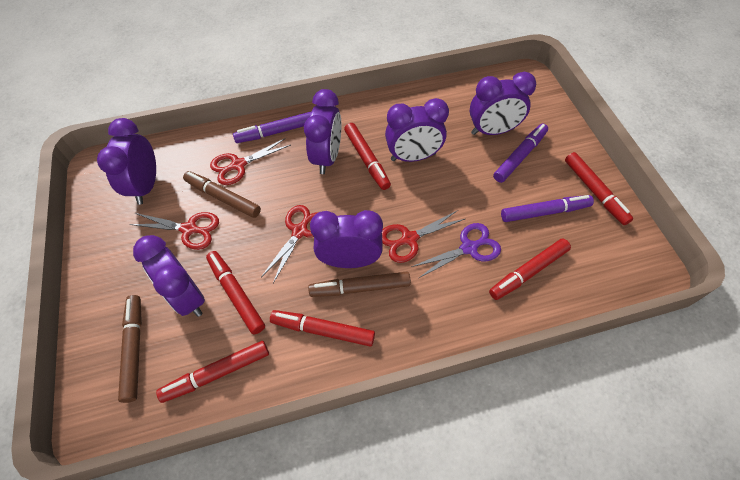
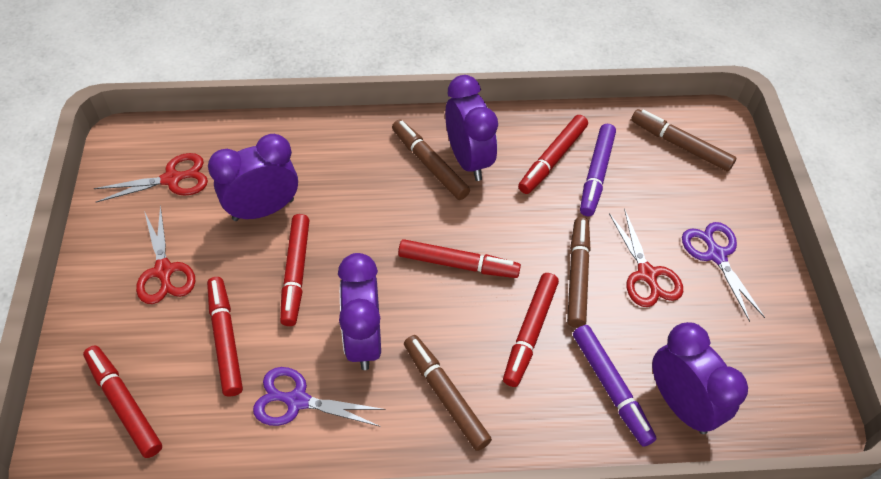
brown marker: [118,295,142,403] [183,171,261,218] [308,272,411,297] = 3 -> [392,119,470,200] [404,335,492,451] [567,217,591,328] [631,109,736,171] = 4
purple clock: [97,118,156,205] [133,235,205,317] [304,89,341,174] [310,210,383,268] [385,98,449,162] [470,72,536,135] = 6 -> [208,134,298,221] [338,253,381,370] [445,75,498,181] [652,322,748,434] = 4
purple marker: [233,111,312,143] [493,124,548,183] [501,195,594,222] = 3 -> [573,325,657,447] [580,124,616,216] = 2
purple scissors: [411,223,501,278] = 1 -> [253,367,386,427] [682,222,765,322] = 2
red scissors: [130,212,219,250] [210,138,291,185] [261,205,318,283] [382,210,465,263] = 4 -> [94,153,208,202] [136,205,196,304] [609,208,683,307] = 3

